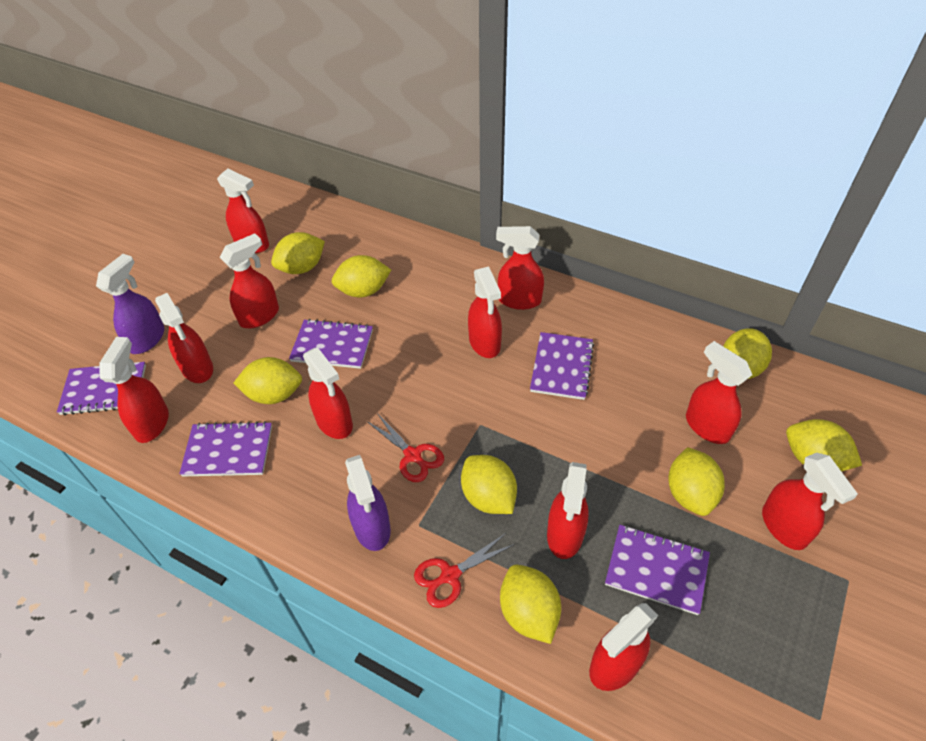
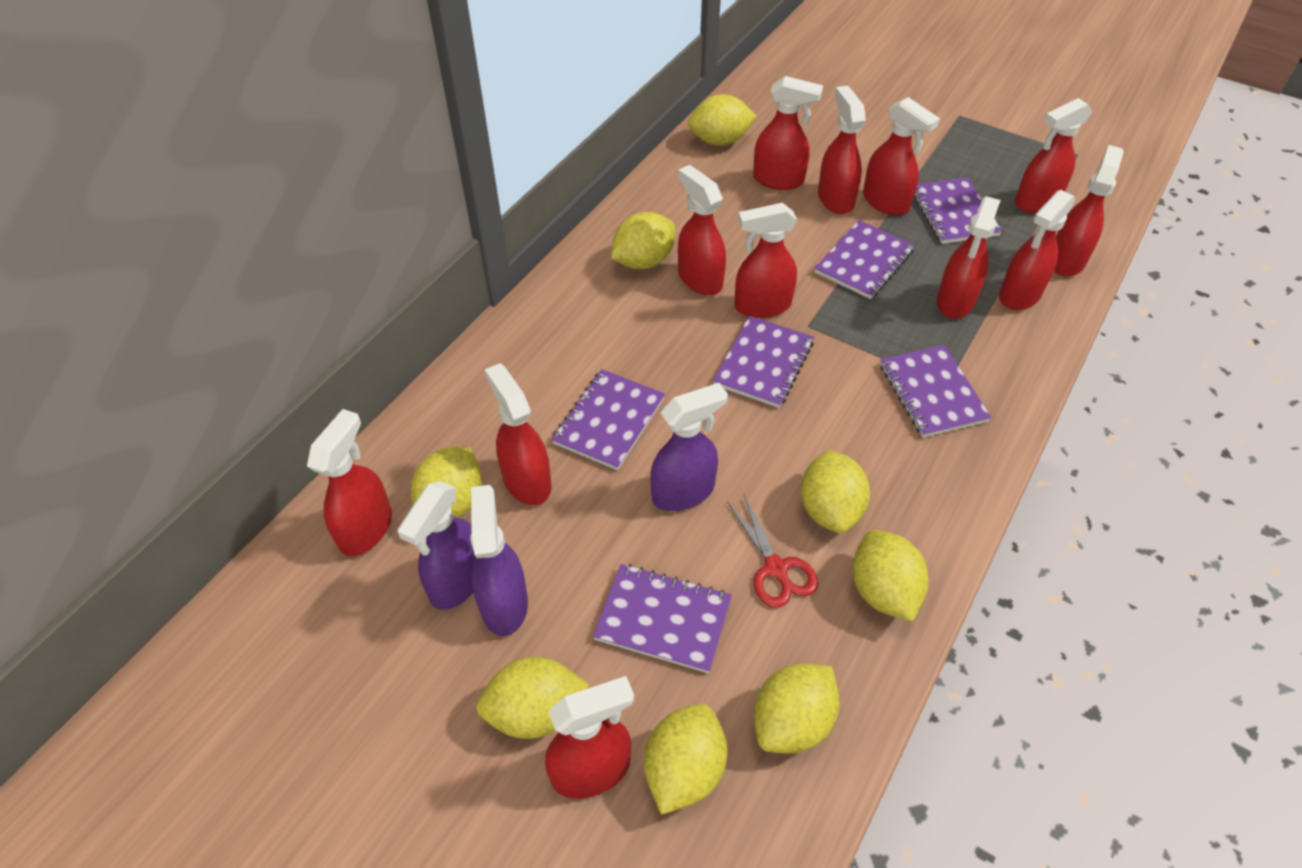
purple notebook: [57,362,146,415] [179,421,272,476] [289,319,373,369] [530,332,594,400] [605,525,710,615] = 5 -> [552,369,665,470] [593,564,732,673] [713,316,814,408] [815,220,915,299] [880,345,991,437] [914,177,1002,244] = 6
purple spray bottle: [96,254,165,354] [345,455,391,551] = 2 -> [397,481,476,610] [470,485,528,636] [651,383,728,511] = 3
red scissors: [367,413,444,482] [414,533,515,608] = 2 -> [727,495,818,608] = 1
red spray bottle: [99,337,169,443] [155,293,213,383] [217,169,269,253] [220,233,279,328] [303,347,353,439] [468,266,502,358] [496,226,544,310] [547,462,589,559] [589,603,658,691] [686,341,752,444] [762,453,858,550] = 11 -> [307,409,392,557] [485,363,552,505] [545,676,634,799] [678,165,726,295] [735,203,797,318] [753,76,823,190] [818,86,866,214] [863,97,940,216] [937,196,1001,319] [999,190,1075,310] [1015,98,1092,213] [1054,145,1124,277] = 12

